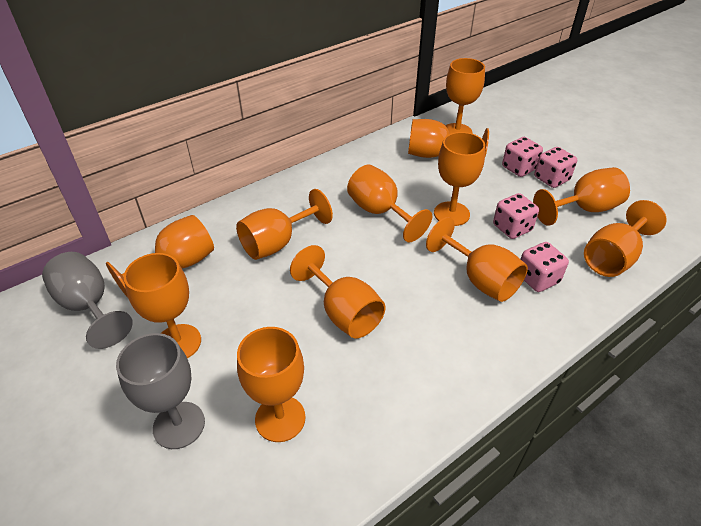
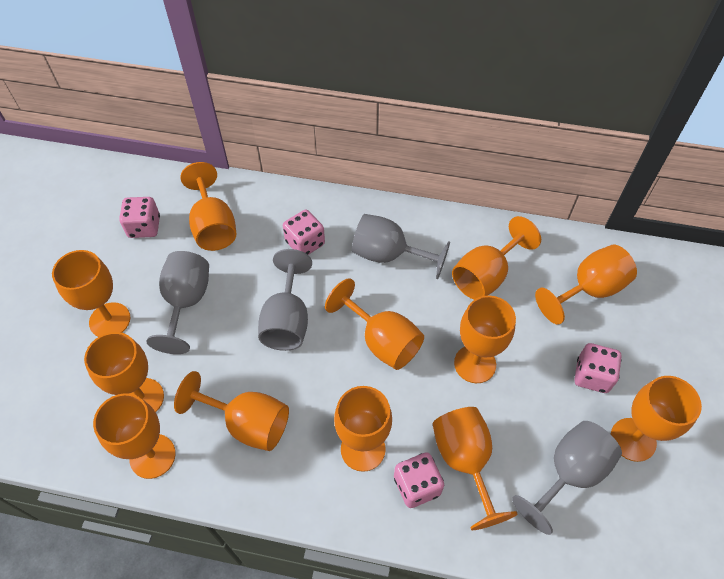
grey goblet: [42,252,133,349] [116,333,205,449] = 2 -> [146,251,209,354] [258,249,312,351] [352,214,450,279] [512,421,622,535] = 4

